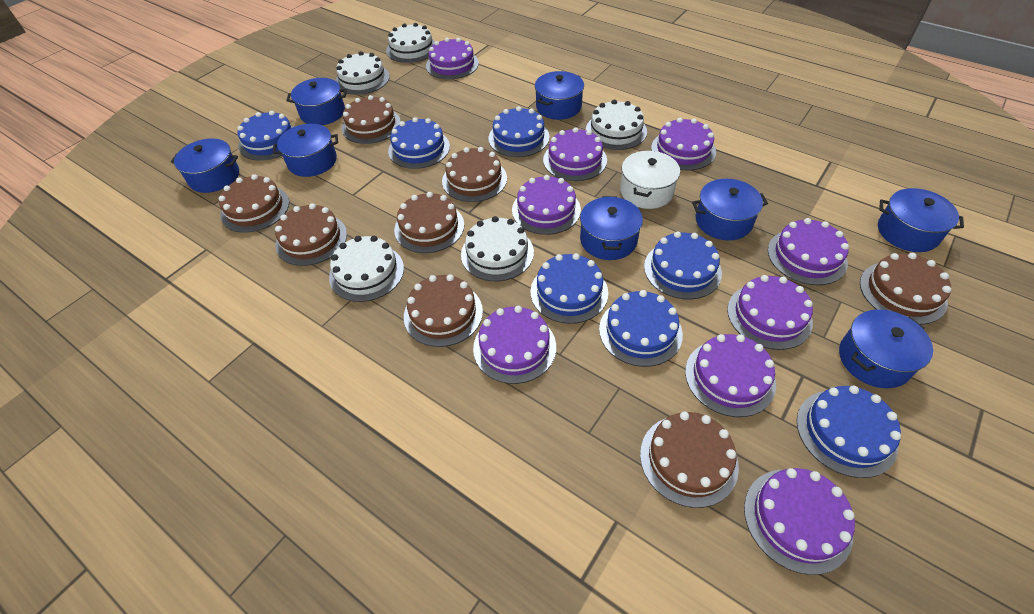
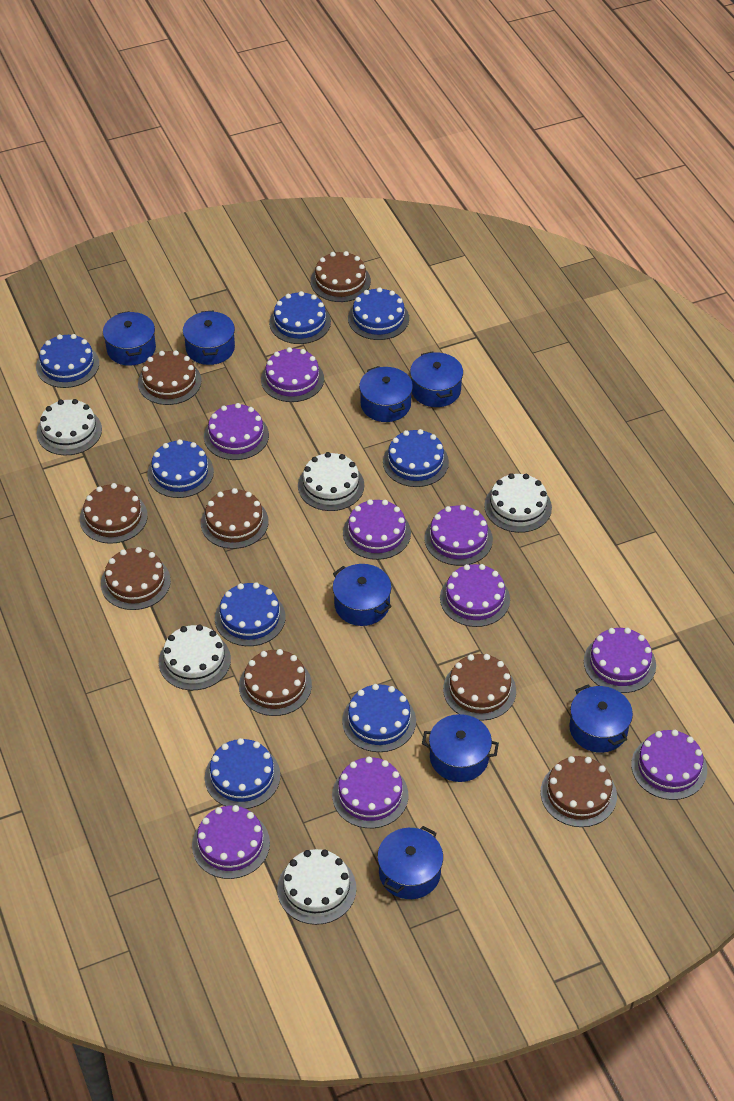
blue cake: [237,111,294,161] [388,117,450,169] [488,106,550,157] [530,253,608,324] [599,290,683,367] [644,231,722,299] [797,386,901,478] = 7 -> [36,334,99,388] [147,439,214,498] [205,738,280,809] [215,582,286,646] [269,291,331,344] [342,684,416,752] [348,287,409,340] [383,429,449,487] = 8
white pot: [620,151,680,209] = 1 -> none = 0

